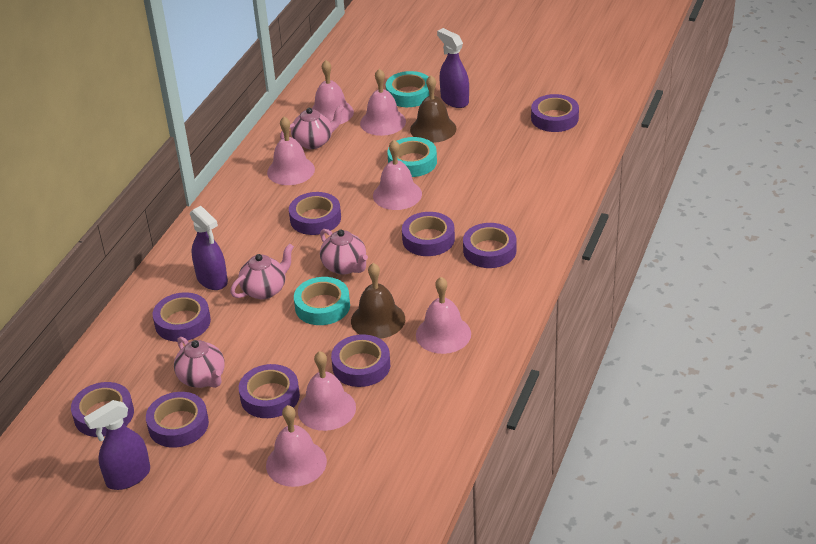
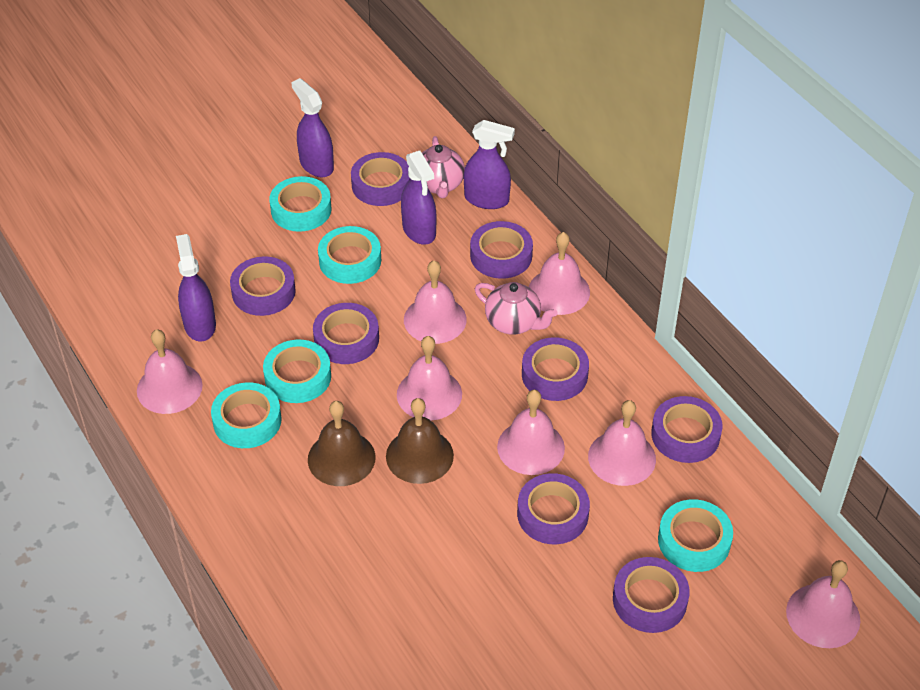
pink teapot: [174,337,225,388] [230,243,294,299] [280,105,344,149] [320,229,368,275] = 4 -> [422,136,465,198] [475,282,558,335] = 2
purple spray bottle: [84,400,150,490] [190,206,228,290] [437,28,469,108] = 3 -> [176,234,216,342] [291,78,334,178] [401,151,436,245] [464,120,515,209] = 4
purple tape: [71,382,134,437] [146,392,209,448] [153,292,211,342] [239,364,300,418] [289,192,341,235] [331,334,390,387] [402,212,455,256] [463,223,516,268] [531,94,579,132] = 9 -> [230,256,296,316] [313,303,379,364] [351,152,410,206] [470,221,533,279] [517,473,590,544] [522,337,589,401] [613,557,690,633] [651,396,723,463] = 8
turquoise tape: [294,277,350,325] [386,71,429,107] [387,137,437,177] = 3 -> [211,382,282,448] [263,340,331,403] [269,176,332,232] [318,226,381,284] [658,499,733,572] = 5

